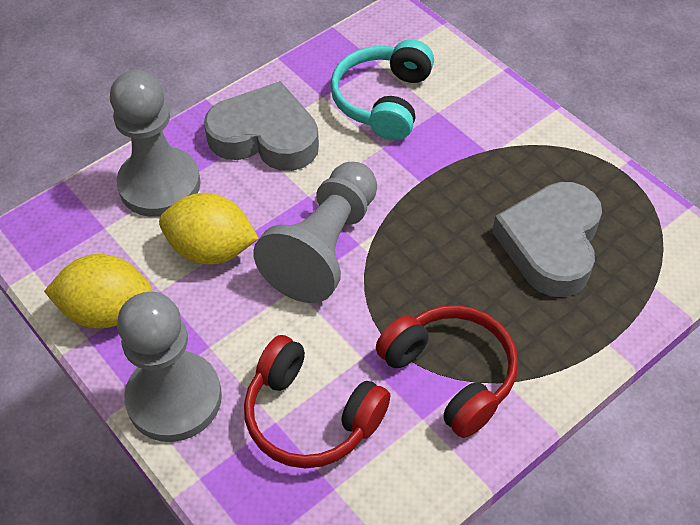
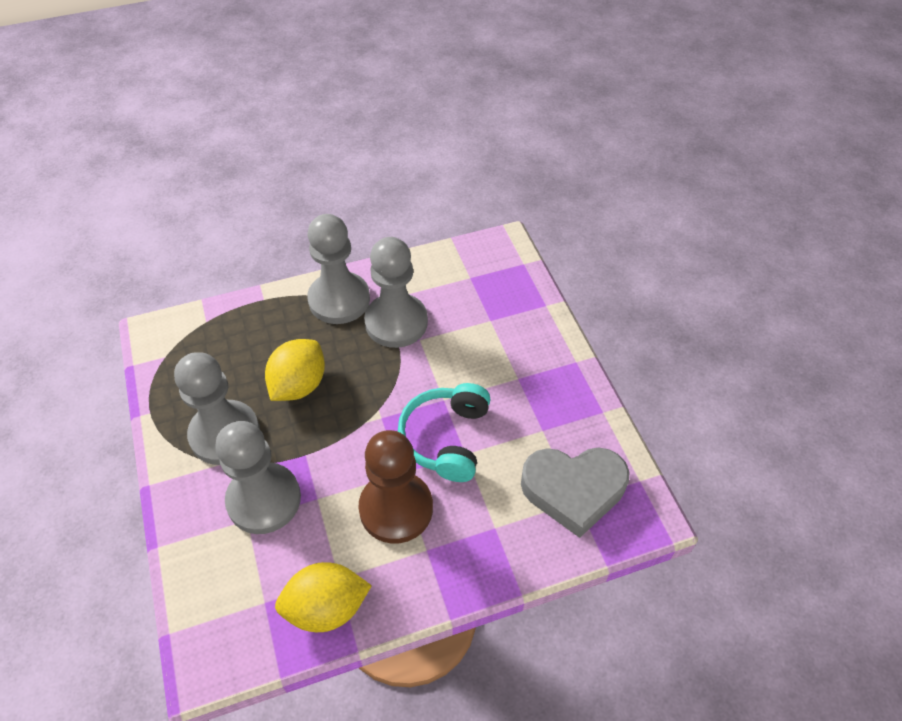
brown pawn: none = 0 -> [359,430,433,544] = 1
grey heart: [204,81,319,171] [492,182,602,297] = 2 -> [521,447,630,538] = 1
grey pawn: [110,70,201,217] [117,292,222,442] [253,162,377,303] = 3 -> [174,352,260,465] [215,421,301,534] [307,214,370,324] [364,237,428,348] = 4
red headphones: [244,335,390,468] [376,305,518,438] = 2 -> none = 0

